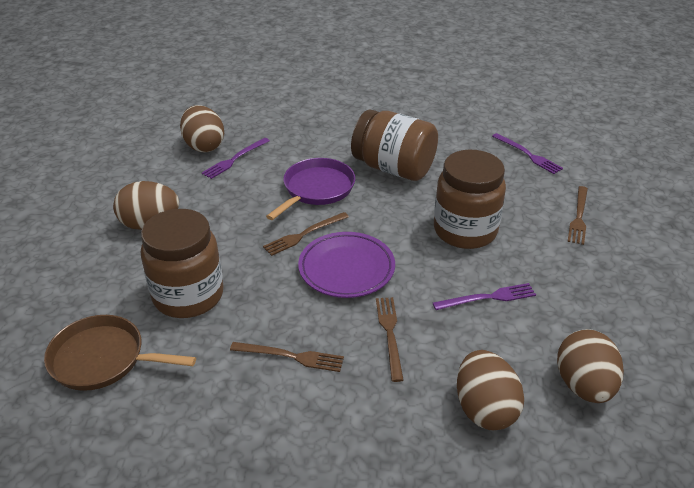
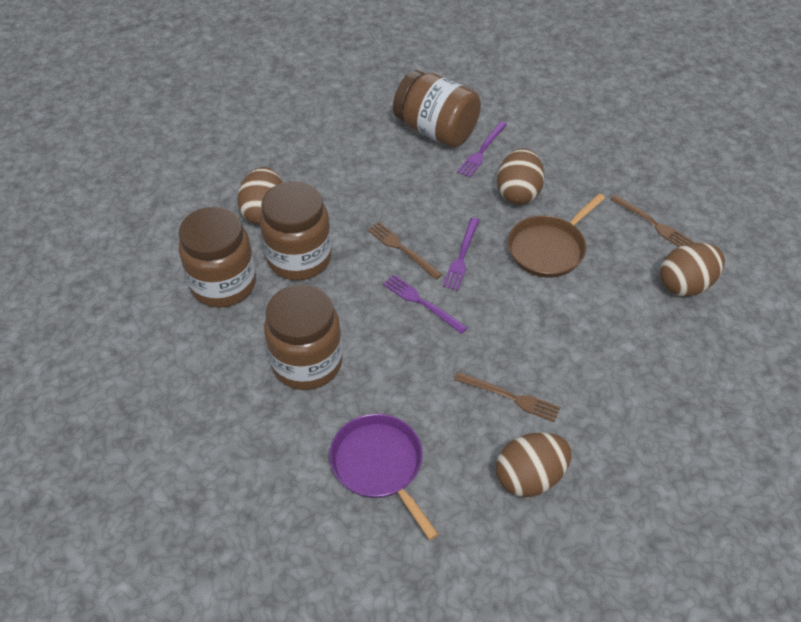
brown fork: [230,342,344,372] [263,212,349,256] [376,297,404,382] [568,186,588,245] = 4 -> [367,222,443,280] [455,372,560,422] [610,195,693,247] = 3
brown jar: [141,209,223,318] [351,110,438,181] [434,150,506,249] = 3 -> [179,207,256,308] [260,181,332,280] [264,284,343,390] [393,70,481,147] = 4
purple plate: [298,232,395,298] = 1 -> none = 0

